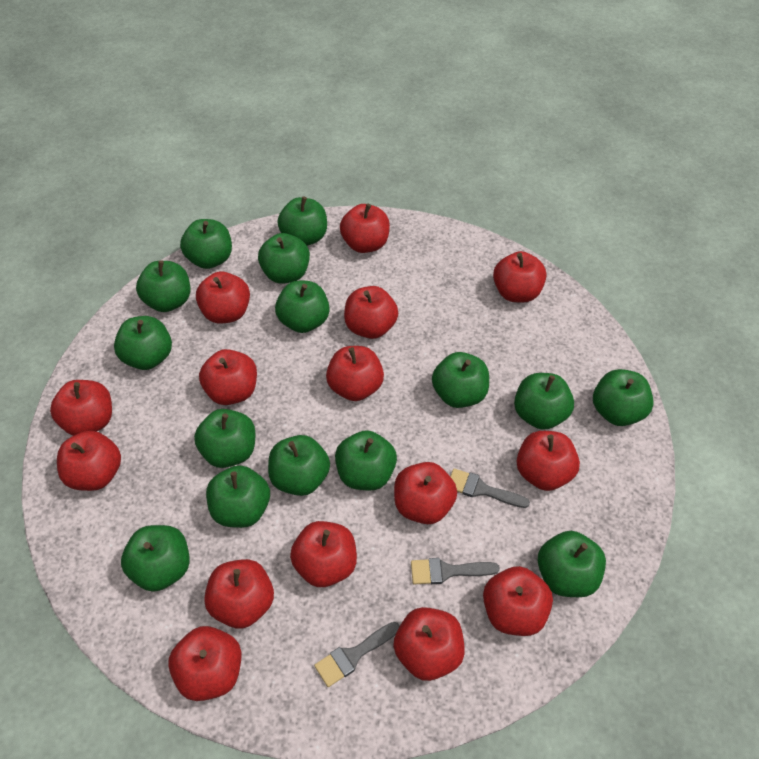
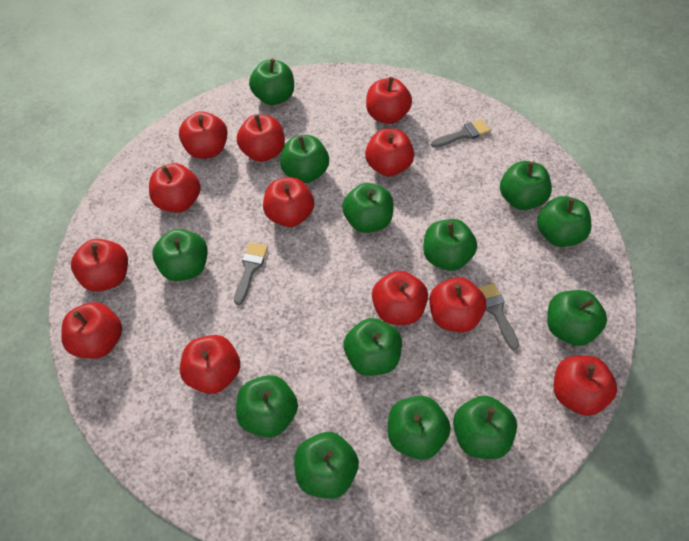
green apple: [114,316,172,370] [121,525,190,592] [136,260,190,312] [180,219,232,269] [194,409,255,468] [206,465,270,528] [258,233,310,284] [268,435,330,496] [275,281,330,333] [277,196,327,246] [335,430,397,490] [432,352,489,408] [514,373,574,430] [537,531,606,597] [593,369,654,426] = 15 -> [152,229,208,281] [236,375,298,438] [249,59,294,105] [280,135,329,183] [294,432,359,499] [342,183,394,233] [344,318,402,376] [388,396,451,460] [423,219,477,271] [453,396,517,459] [500,161,552,210] [537,196,591,247] [547,290,607,346] = 13
red apple: [50,380,112,436] [57,431,121,491] [168,626,242,701] [196,271,250,323] [199,349,257,405] [204,559,274,629] [290,521,357,587] [326,346,384,401] [340,204,390,253] [344,286,398,339] [393,607,465,681] [394,462,457,524] [483,566,553,636] [493,251,546,303] [516,431,580,491] = 15 -> [61,302,122,359] [71,239,128,292] [149,163,200,212] [179,111,228,159] [180,335,240,394] [237,114,285,162] [263,177,314,227] [365,129,414,176] [366,77,412,124] [372,271,428,325] [430,277,486,333] [554,356,617,416] = 12

